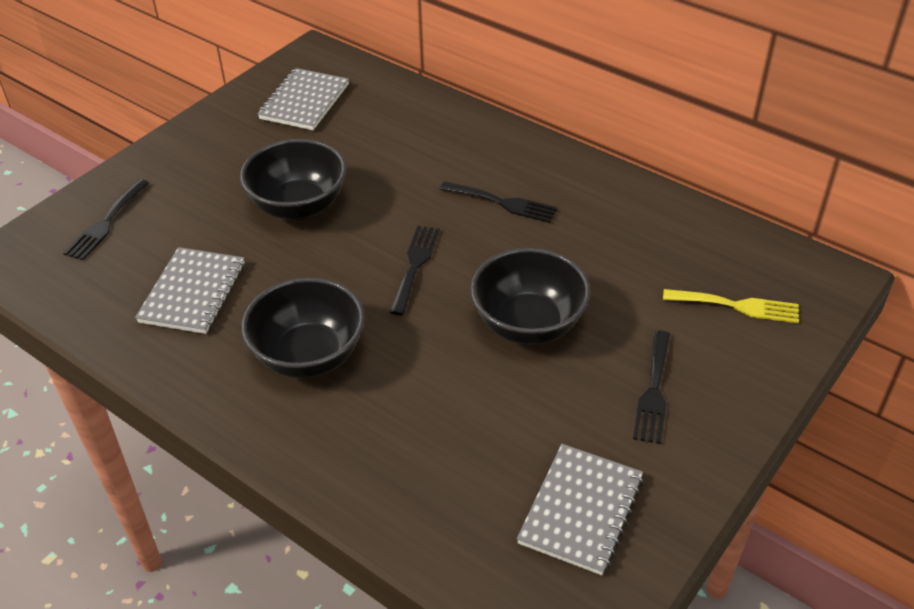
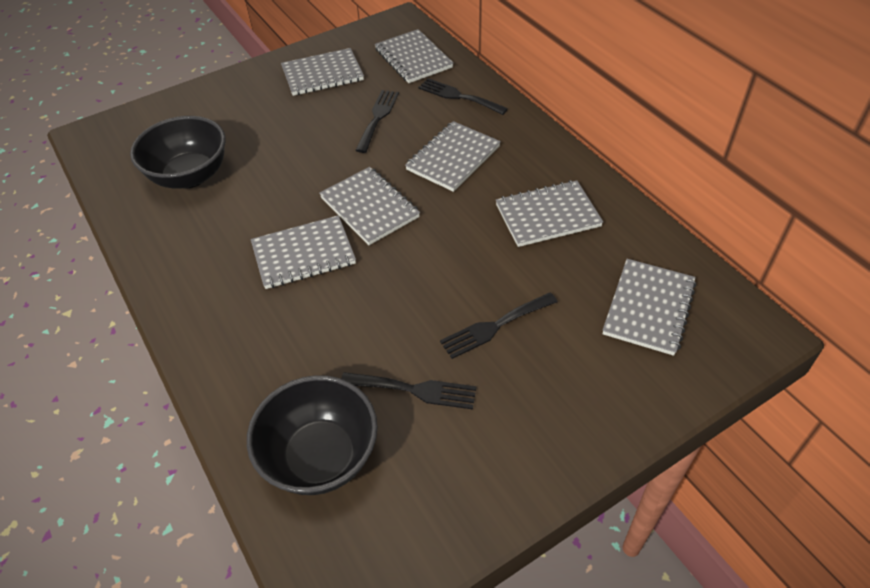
black bowl: [240,139,346,220] [241,278,365,378] [470,248,590,345] = 3 -> [130,116,225,189] [247,375,378,495] = 2
grey notebook: [135,247,245,334] [258,68,349,130] [517,444,643,575] = 3 -> [251,215,356,289] [281,48,364,96] [319,167,420,245] [375,29,453,83] [405,121,501,192] [496,180,603,247] [602,259,696,356] = 7
yellow fork: [663,289,799,323] = 1 -> none = 0

